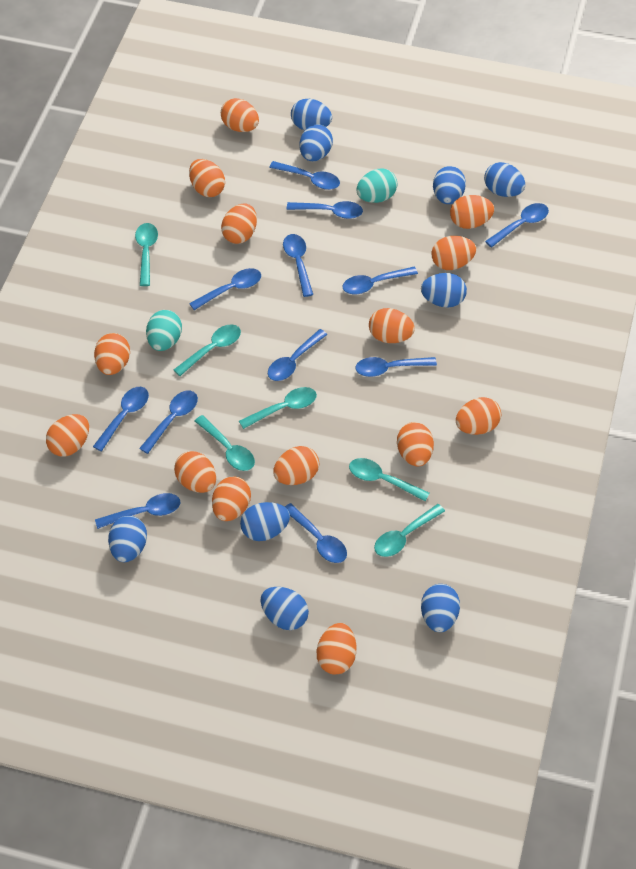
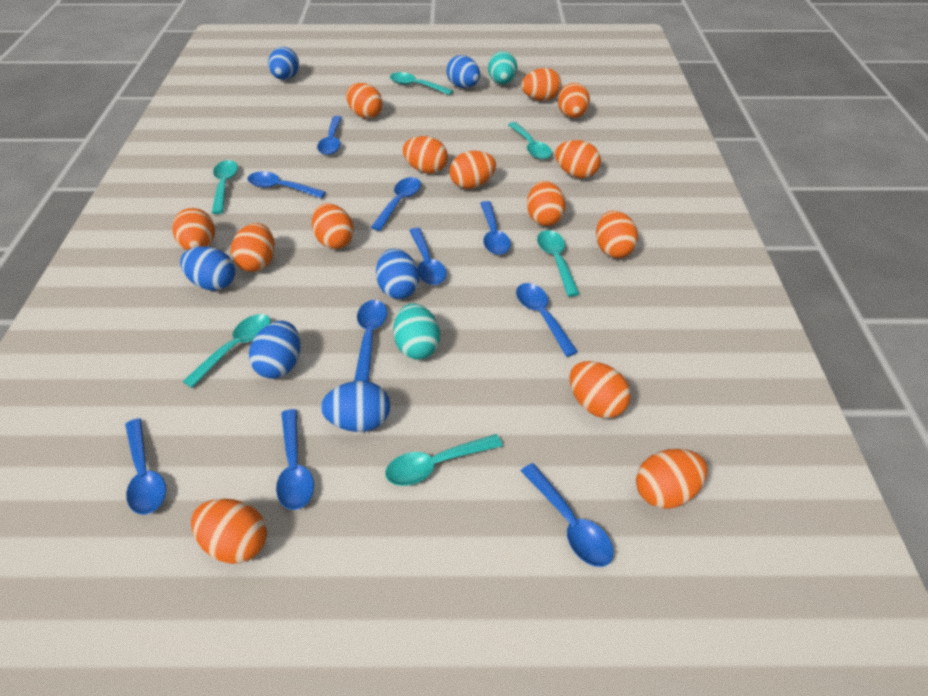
blue egg: [108,516,147,562] [240,502,290,541] [261,587,309,630] [291,99,332,130] [300,124,333,161] [421,273,467,308] [421,584,460,632] [433,166,466,204] [484,162,525,197] = 9 -> [180,246,235,291] [249,321,300,379] [268,47,299,80] [321,381,390,432] [376,249,419,299] [446,55,480,88] = 6
blue spoon: [93,387,149,451] [95,493,180,529] [139,391,198,454] [189,268,261,310] [268,329,327,381] [269,161,340,190] [283,234,313,297] [285,503,347,563] [286,201,363,219] [342,267,418,294] [355,357,437,377] [485,203,549,247] = 12 -> [125,418,166,515] [247,171,326,199] [276,409,314,510] [317,116,342,155] [354,300,387,382] [371,177,421,231] [409,228,447,285] [480,201,511,255] [516,283,578,357] [521,463,614,567] = 10

